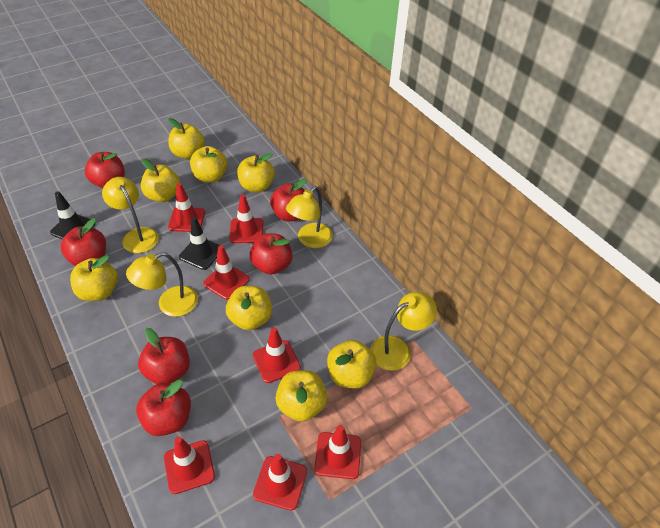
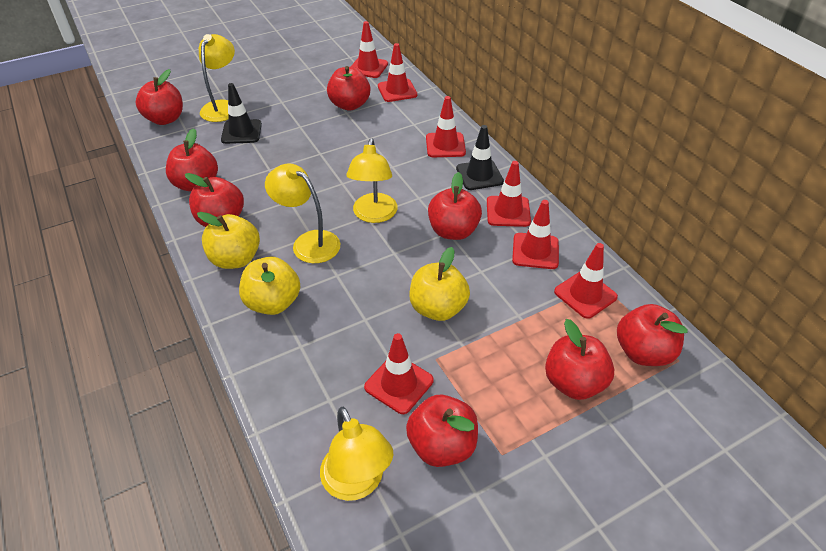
red apple: [61,218,106,266] [85,152,125,188] [136,380,191,436] [138,328,190,384] [250,233,293,275] [270,178,307,221] = 6 -> [136,69,183,125] [166,128,218,191] [185,173,244,227] [327,66,370,111] [406,395,478,467] [428,172,482,240] [545,319,614,400] [617,304,688,366] = 8
yellow apple: [70,255,118,301] [141,158,180,202] [168,118,205,159] [190,146,228,182] [226,286,272,330] [237,153,275,192] [276,370,328,422] [327,340,377,388] = 8 -> [197,212,260,269] [239,257,300,315] [409,247,470,321] = 3

